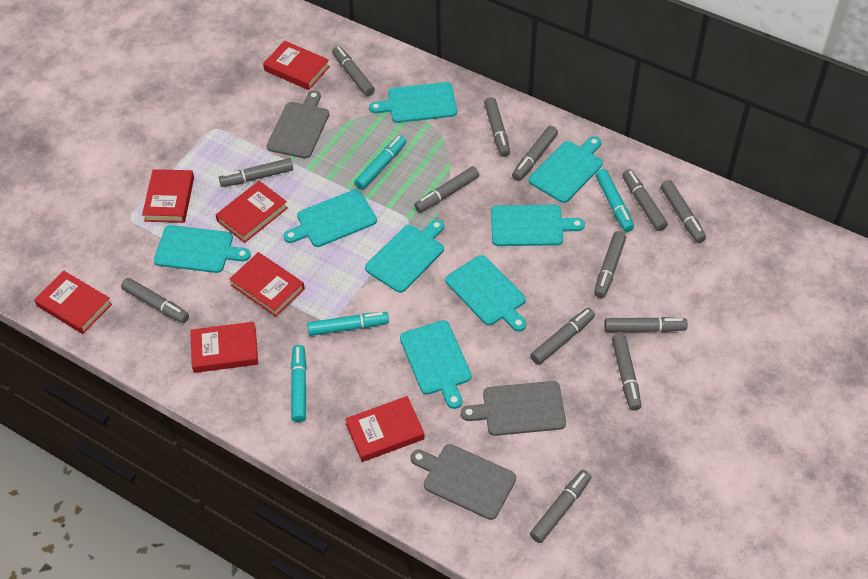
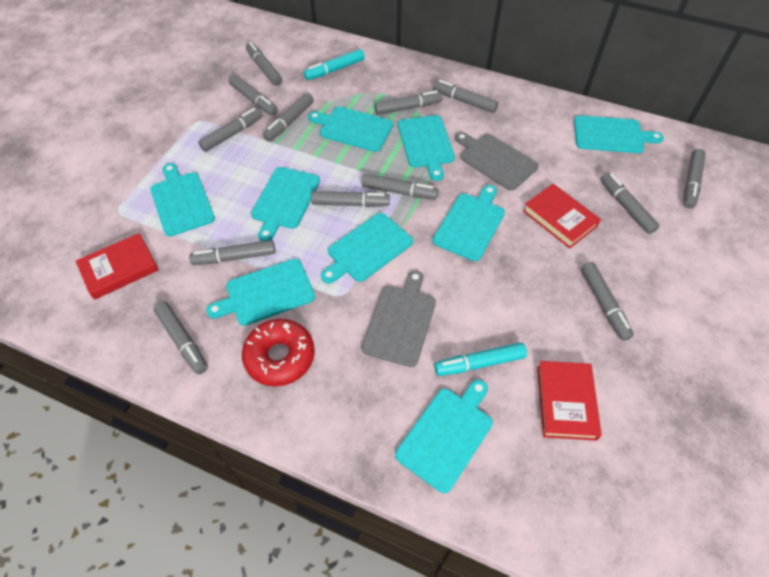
grey cutting board: [267,90,329,159] [410,444,516,520] [461,381,566,436] = 3 -> [361,270,436,367] [455,132,539,191] = 2
red book: [34,271,112,334] [142,169,194,223] [190,322,258,373] [216,181,288,243] [229,252,305,317] [263,41,330,90] [345,396,425,462] = 7 -> [76,233,159,300] [523,184,601,248] [537,361,602,441] = 3
red donut: none = 0 -> [242,319,315,386] = 1
turquoise cutting board: [154,225,251,273] [283,189,377,247] [365,219,444,293] [369,82,457,123] [400,320,472,409] [445,255,526,331] [491,205,585,246] [529,136,603,203] = 8 -> [150,163,215,236] [206,259,315,326] [251,167,320,241] [308,106,393,152] [321,213,413,284] [395,380,493,493] [398,115,455,181] [433,185,505,261] [574,115,664,153] = 9
turquoise marker: [291,345,307,422] [307,312,389,336] [354,135,406,190] [595,169,634,232] = 4 -> [304,49,365,80] [434,343,527,376] = 2

